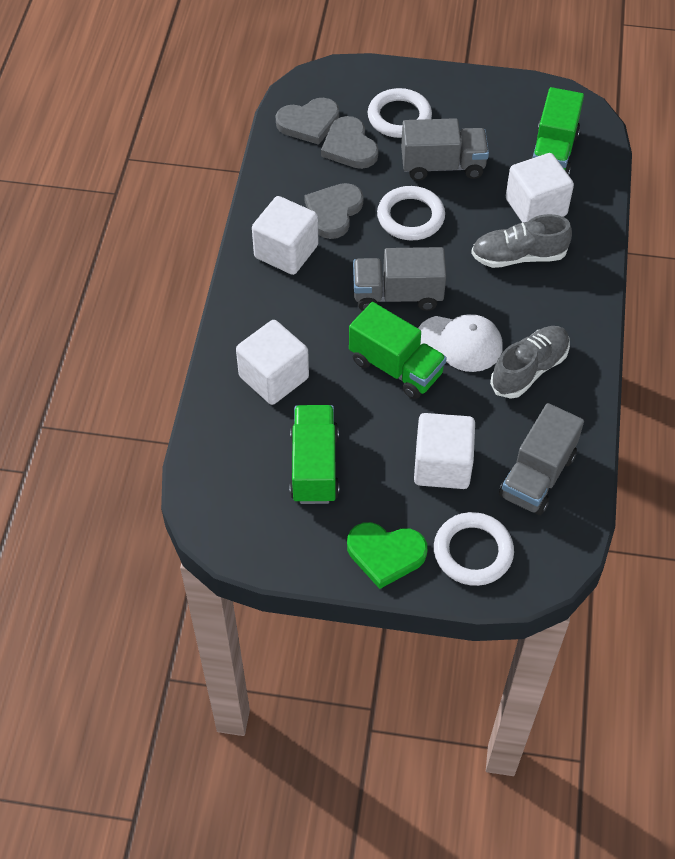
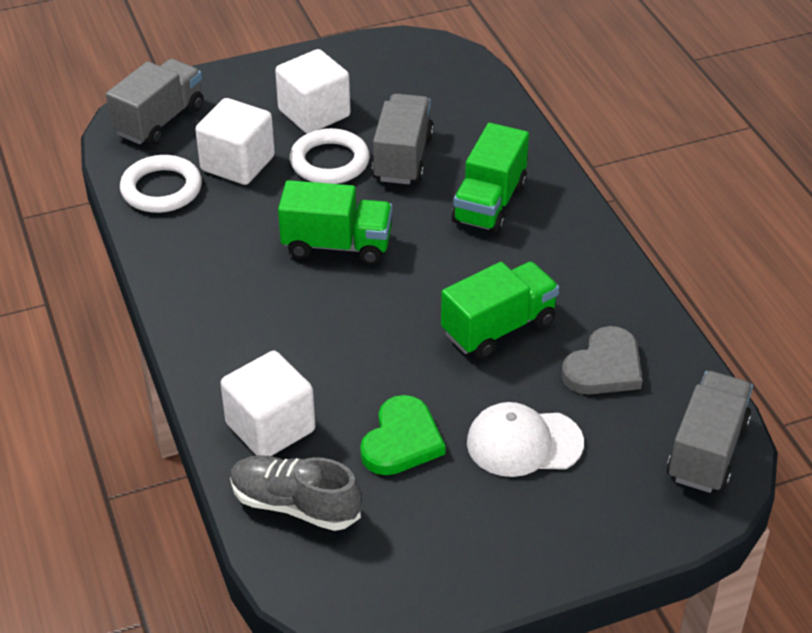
grey heart: [276,98,339,145] [304,183,363,239] [321,116,379,169] = 3 -> [562,326,643,395] = 1
grey shoe: [471,214,572,268] [490,326,570,399] = 2 -> [230,455,362,531] = 1
white cube: [236,320,309,405] [252,196,318,275] [414,413,475,489] [506,153,574,223] = 4 -> [195,98,275,185] [220,351,315,456] [275,49,350,134] = 3
white ring: [368,88,432,138] [377,186,445,240] [434,512,514,586] = 3 -> [120,155,202,213] [290,128,370,184] = 2

